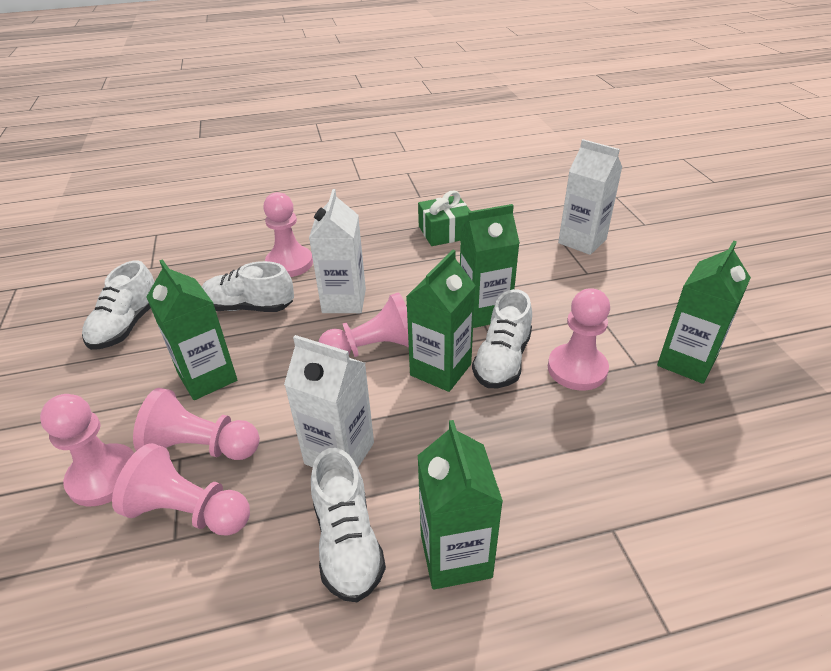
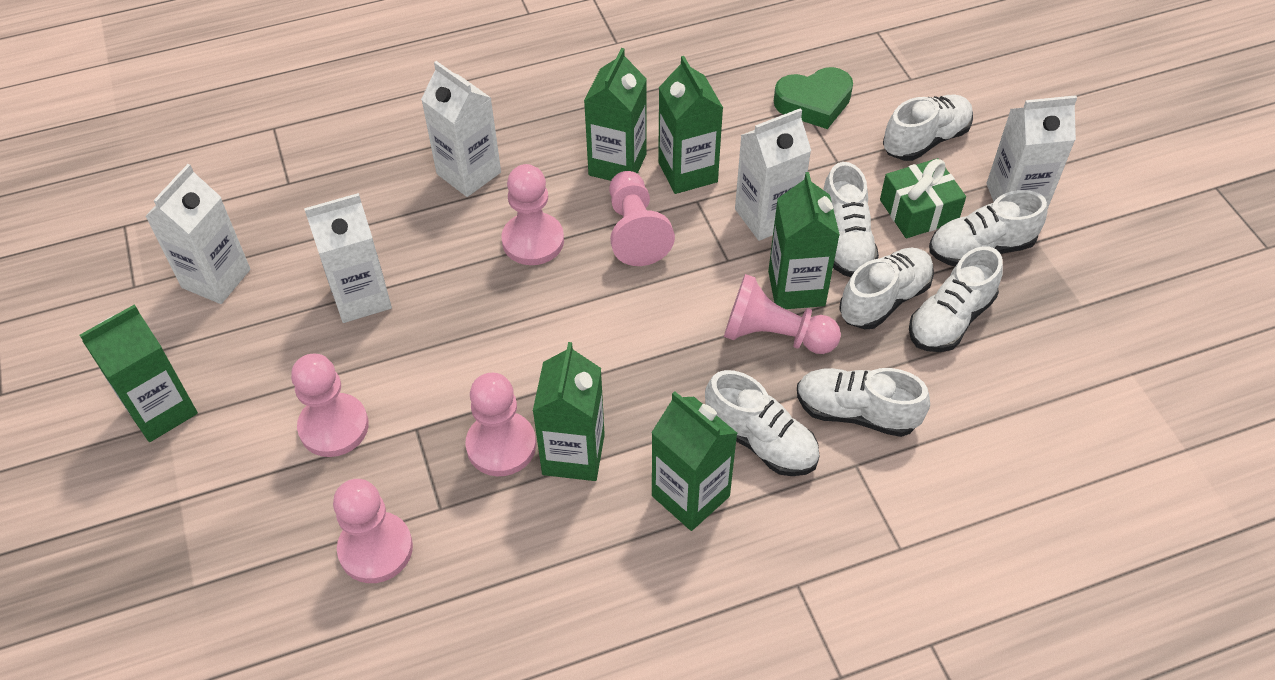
green carton: [147,259,237,400] [406,250,476,392] [417,420,503,589] [460,204,520,328] [657,241,751,384] = 5 -> [80,304,198,442] [533,342,605,481] [584,48,647,181] [651,391,738,531] [658,56,723,194] [768,172,840,309] = 6
green heart: none = 0 -> [774,67,853,129] = 1
white carton: [284,335,374,467] [309,189,366,313] [558,139,622,255] = 3 -> [145,164,250,304] [304,193,392,323] [421,61,501,197] [735,108,811,241] [986,95,1077,210] = 5
white shoe: [82,260,154,350] [202,261,294,312] [311,448,386,602] [472,289,532,388] = 4 -> [705,370,819,476] [797,368,930,437] [823,162,879,277] [839,248,934,329] [883,95,973,161] [909,246,1003,352] [929,190,1047,266] = 7

